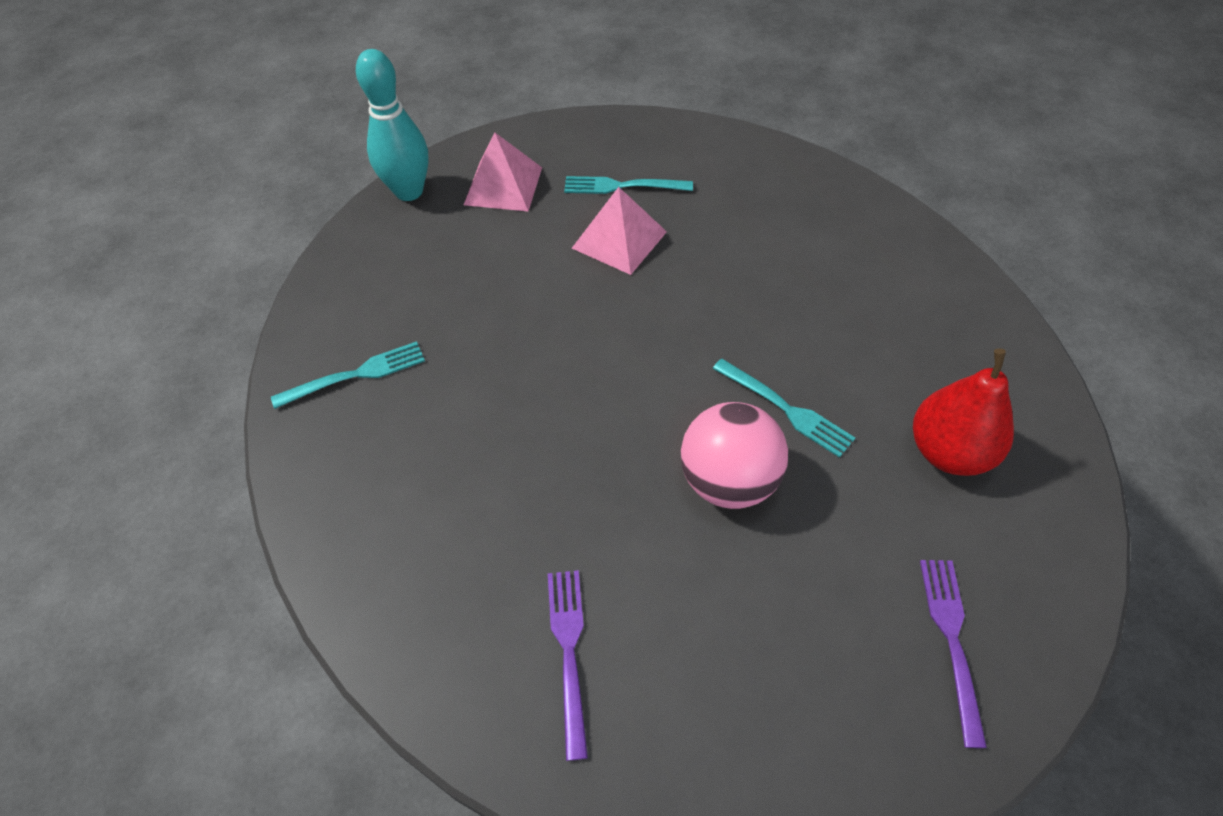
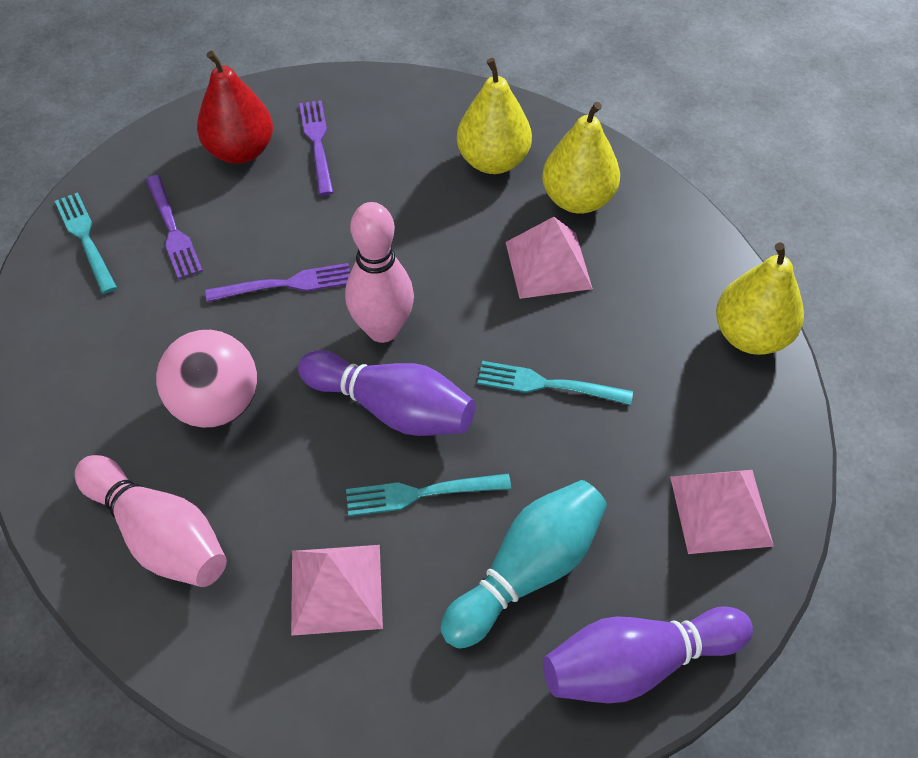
pink bowling pin: none = 0 -> [75,455,227,587] [345,202,414,343] = 2
pink pyramid: [464,133,542,212] [572,187,667,275] = 2 -> [291,545,383,636] [506,217,593,299] [670,470,774,554] = 3
purple bowling pin: none = 0 -> [298,350,475,436] [543,606,753,703] = 2
purple fork: [548,570,588,761] [920,560,987,748] = 2 -> [146,175,203,279] [205,263,350,302] [299,100,334,195] = 3
yellow pear: none = 0 -> [457,58,532,174] [542,102,620,214] [716,242,804,355] = 3

